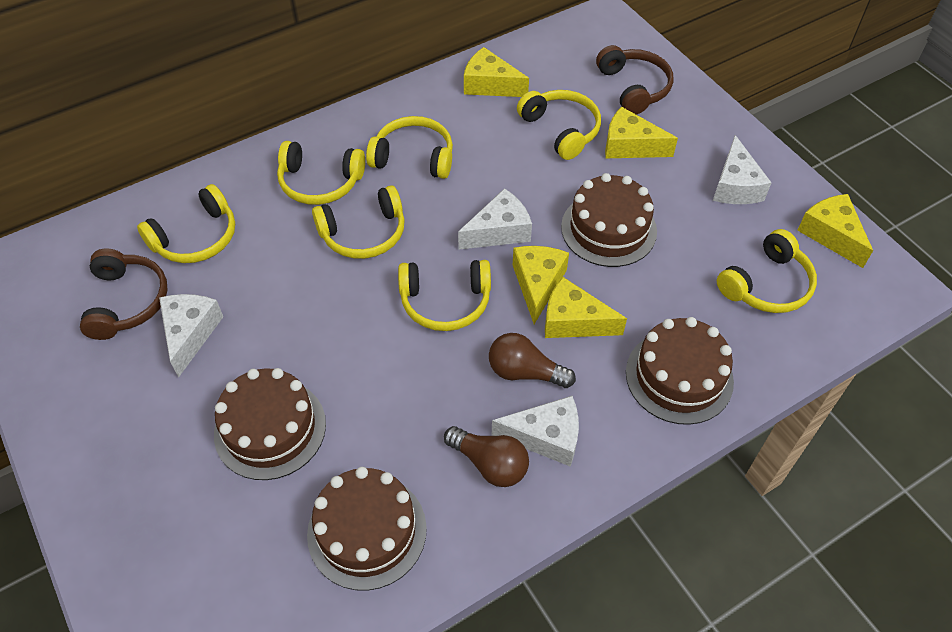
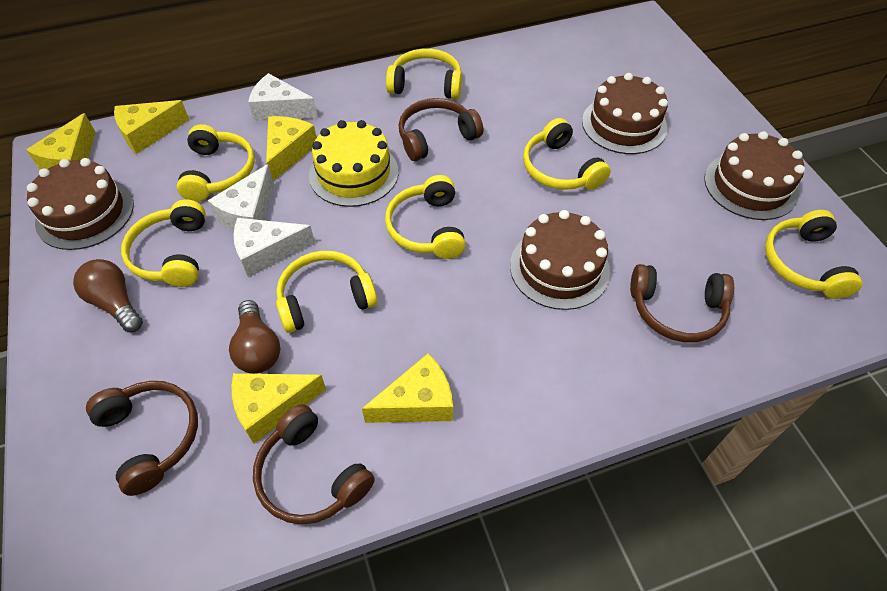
brown headphones: [80,249,168,340] [596,45,674,115] = 2 -> [86,381,198,496] [253,404,375,525] [399,98,483,161] [630,264,734,342] = 4
white cheese: [159,294,223,377] [458,188,532,250] [492,396,579,467] [713,135,772,204] = 4 -> [208,164,274,230] [234,218,315,277] [248,73,318,122] = 3
yellow cake: none = 0 -> [309,120,399,207] = 1

